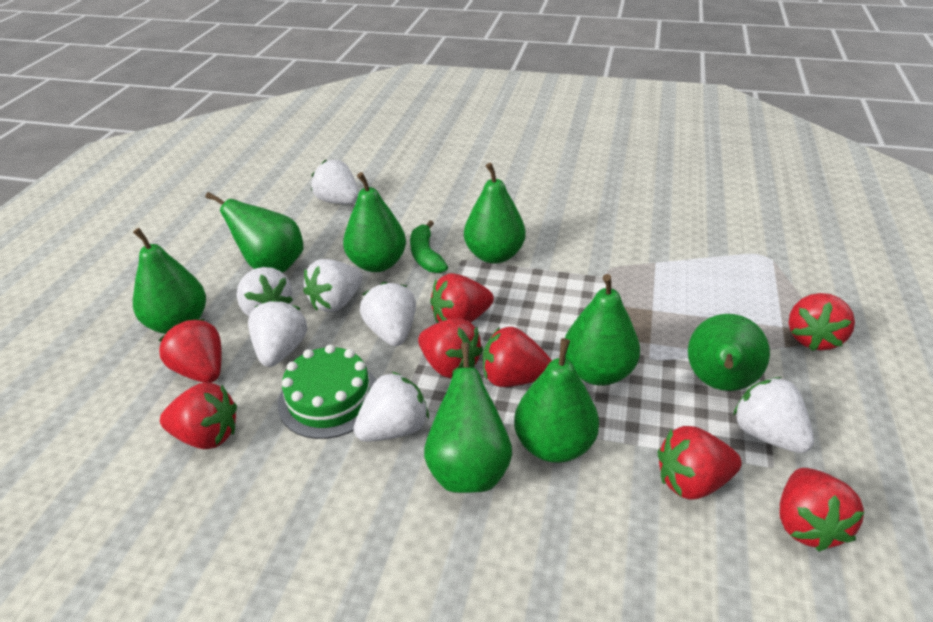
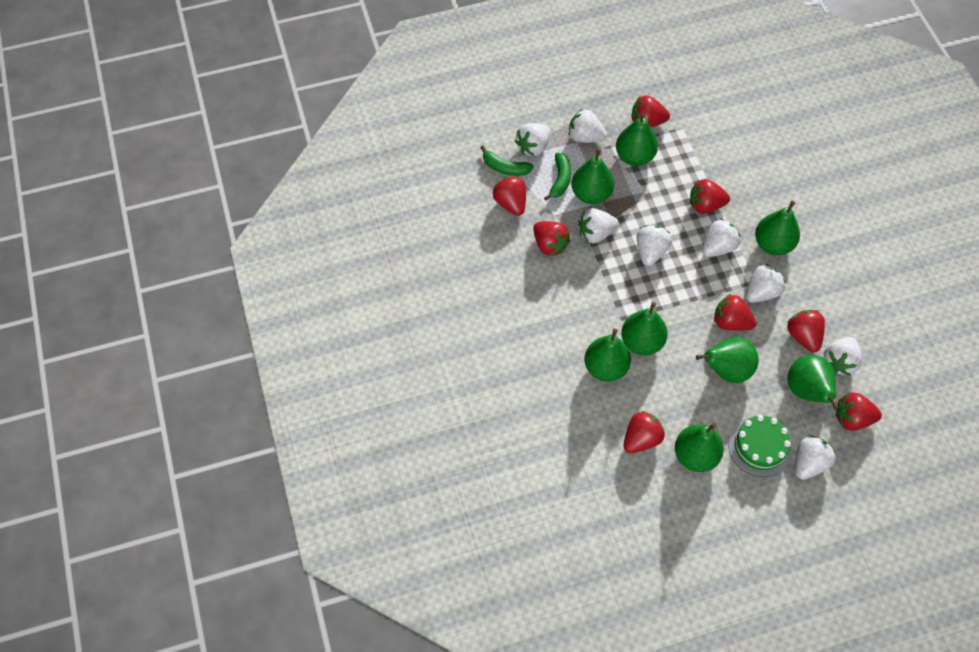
green banana: [410,220,448,273] = 1 -> [480,146,534,176] [544,152,571,201] = 2
white strawberry: [237,267,293,316] [248,299,307,367] [303,259,363,312] [311,160,359,204] [353,372,429,442] [360,282,416,346] [733,377,814,453] = 7 -> [515,123,550,156] [569,109,607,143] [578,208,619,243] [637,225,672,266] [702,219,741,257] [746,264,786,303] [795,435,836,480] [824,337,862,376] = 8

